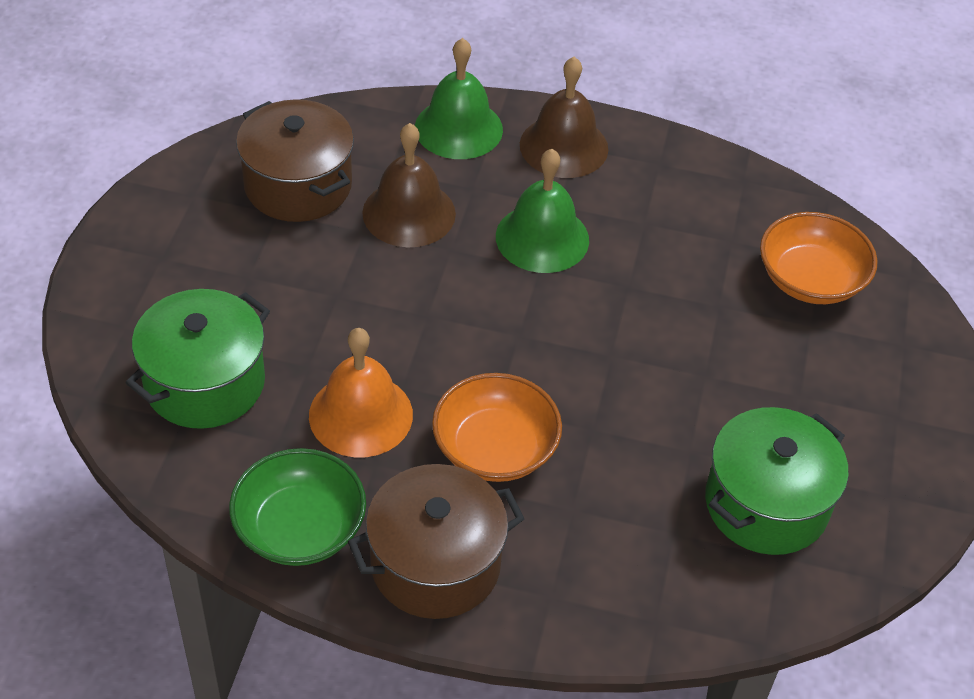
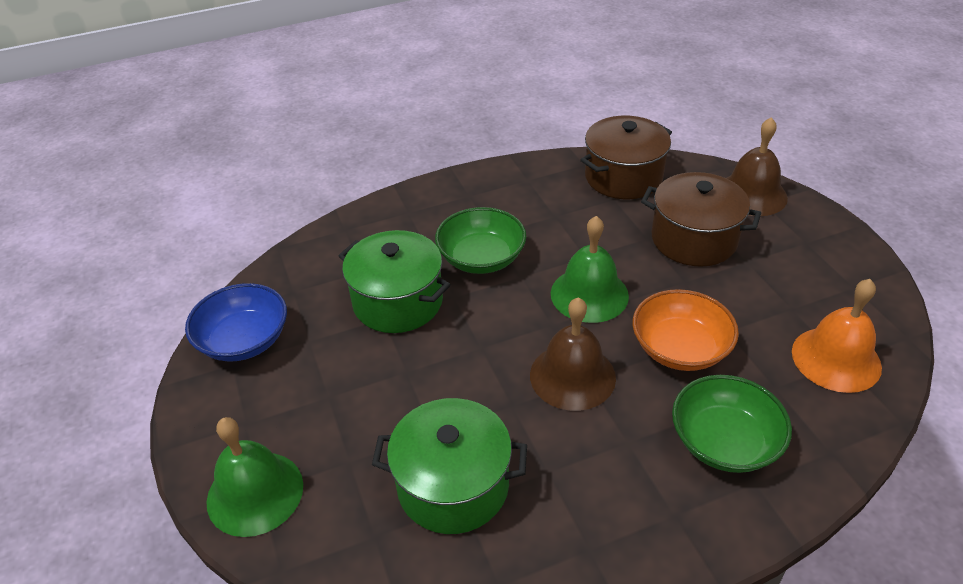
blue bowl: none = 0 -> [185,283,287,361] = 1
green bowl: [229,448,366,566] = 1 -> [435,207,526,274] [672,375,792,473] = 2
orange bowl: [432,373,562,482] [760,212,878,304] = 2 -> [632,289,739,371] = 1

